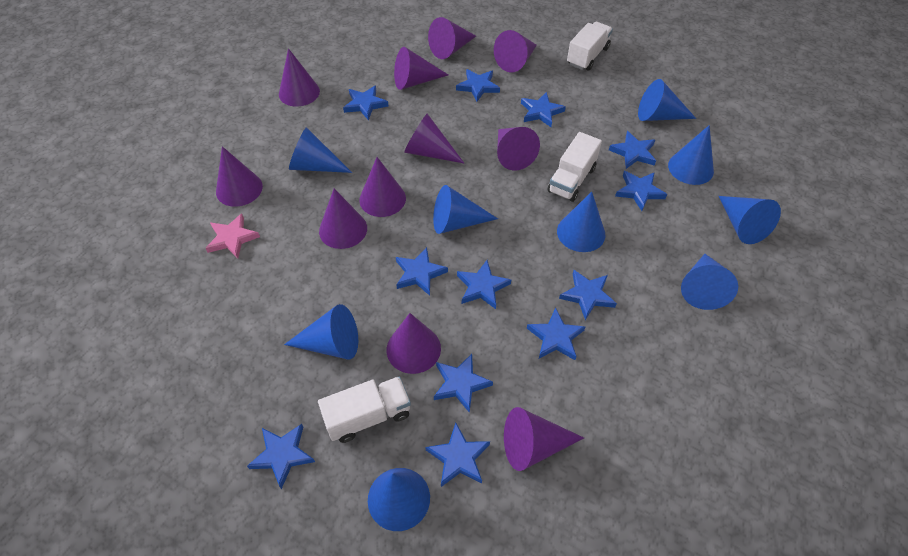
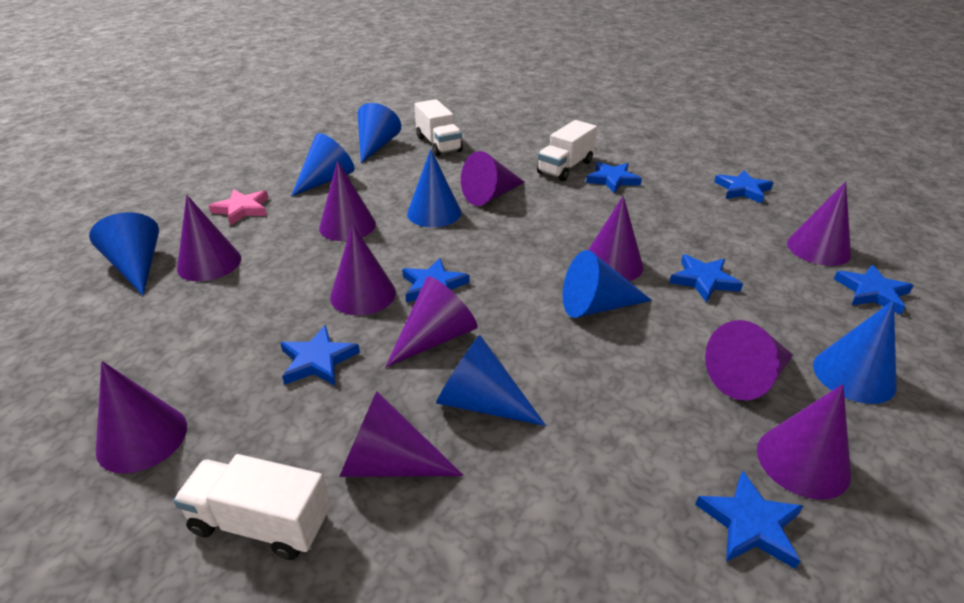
blue cone: [284,304,358,359] [289,127,352,173] [368,468,430,531] [433,185,498,234] [557,192,606,252] [638,79,696,121] [668,125,714,185] [681,254,738,310] [719,196,781,244] = 9 -> [89,212,159,295] [291,133,354,197] [357,103,401,163] [407,149,461,227] [436,335,546,426] [563,250,652,318] [813,300,897,404] = 7
blue star: [247,424,315,489] [343,86,388,120] [396,247,448,296] [425,423,490,487] [434,354,493,413] [456,69,500,102] [457,260,511,309] [521,92,566,127] [527,307,586,360] [559,270,617,320] [609,131,656,169] [615,171,667,211] = 12 -> [280,325,360,385] [402,258,470,302] [586,162,642,194] [669,254,743,302] [695,470,803,569] [714,170,774,203] [834,265,914,315] = 7

